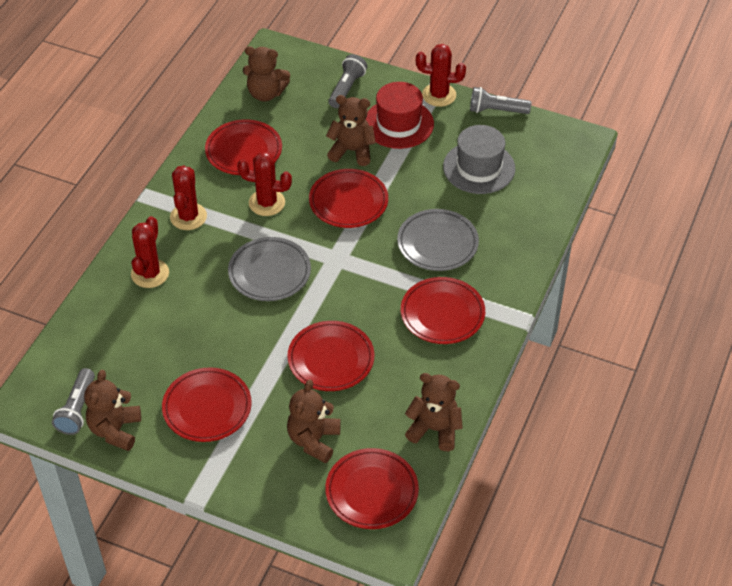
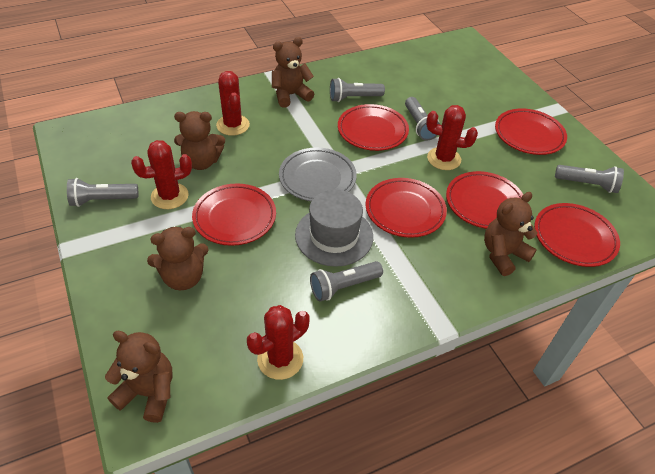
grey flashlight: [52,368,95,435] [329,54,367,108] [470,87,531,114] = 3 -> [67,178,138,207] [310,261,383,302] [330,78,385,102] [405,97,440,141] [555,165,624,193] = 5
grey plate: [228,237,311,301] [397,209,479,271] = 2 -> [279,148,357,201] = 1
red hat: [366,82,434,149] = 1 -> none = 0

